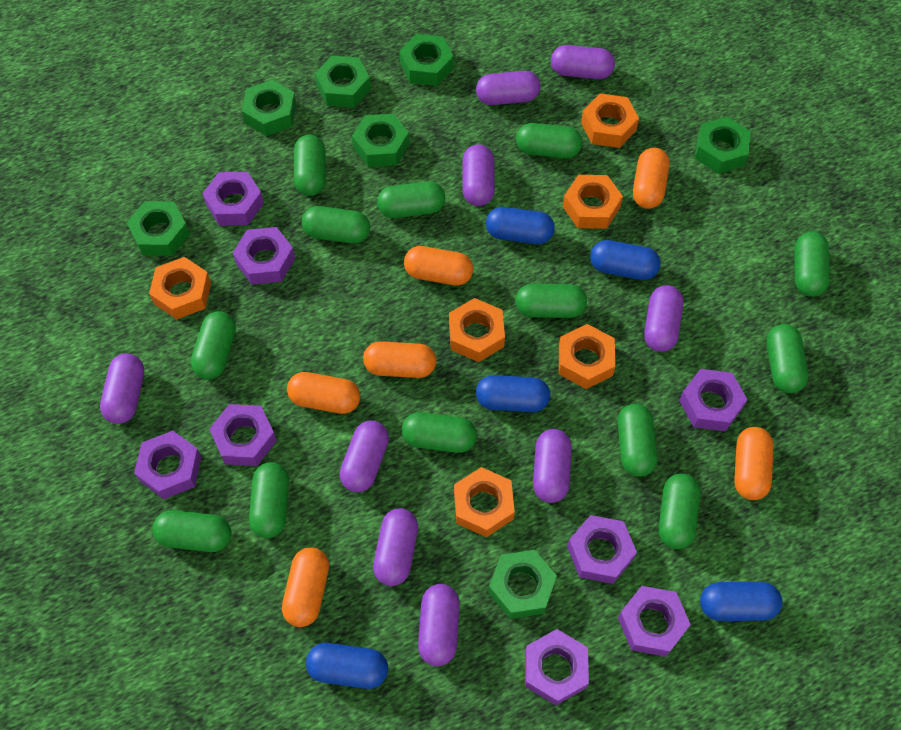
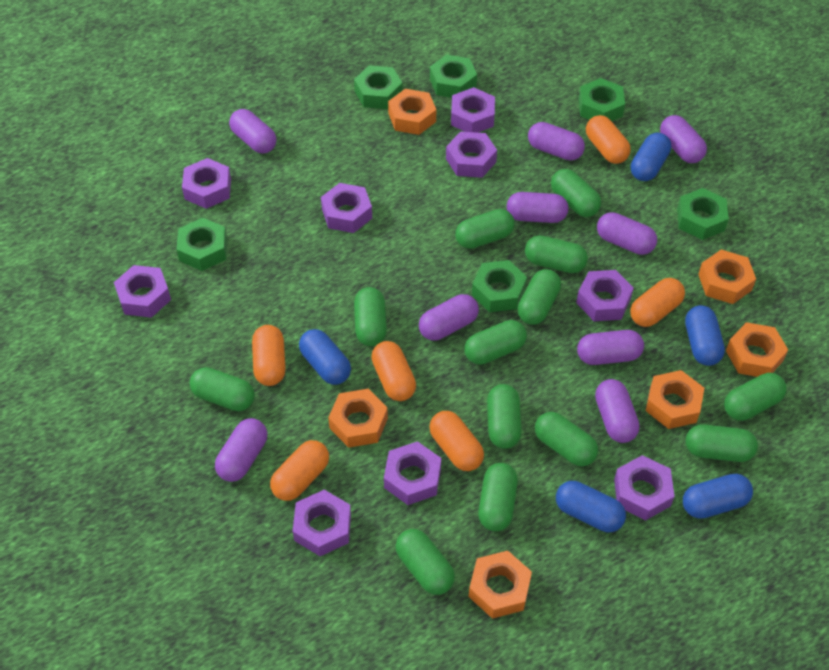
green nut: [127,201,190,256] [242,79,297,136] [315,56,371,108] [352,114,409,167] [399,34,454,86] [488,550,557,619] [695,117,751,174] = 7 -> [176,217,227,271] [354,65,403,109] [430,55,477,98] [472,260,527,312] [579,78,625,121] [677,188,729,240] = 6
purple nut: [134,431,202,499] [202,172,264,226] [209,404,277,466] [233,227,295,285] [525,629,589,705] [567,515,637,584] [618,586,691,657] [679,369,748,432] = 8 -> [114,265,171,318] [182,158,231,209] [293,490,351,556] [321,183,372,233] [384,441,441,505] [446,131,497,178] [451,87,495,133] [576,270,634,321] [614,455,675,520] = 9

